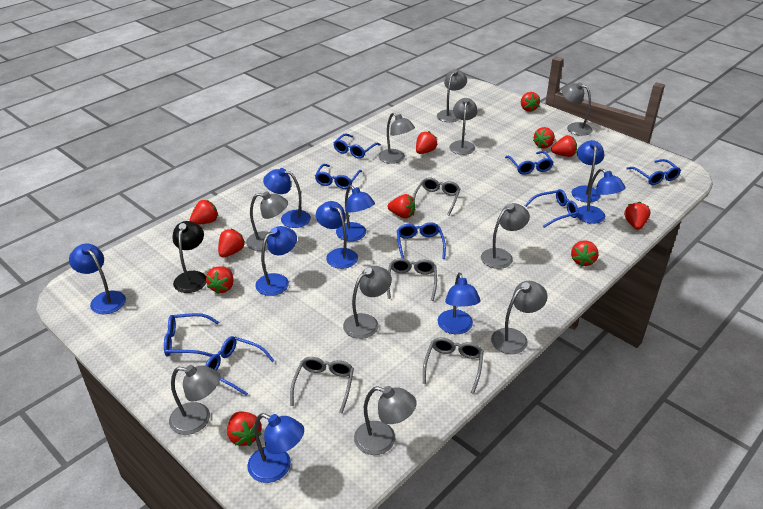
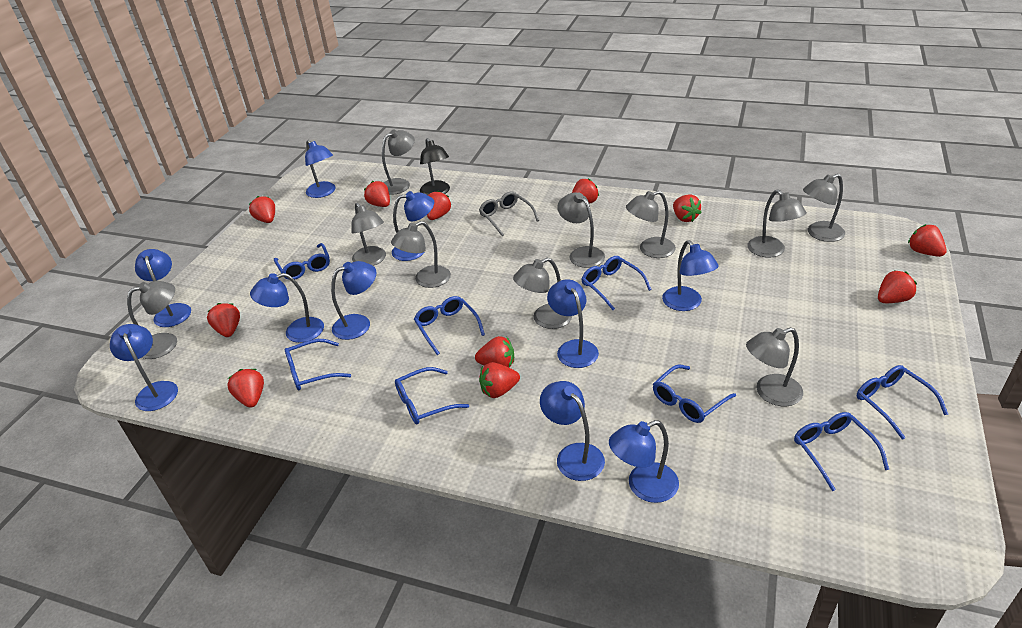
blue lamp: [69,244,126,314] [247,413,304,483] [255,226,297,296] [263,168,311,228] [316,201,358,269] [336,185,375,241] [438,273,481,334] [572,140,604,202] [577,169,626,224] = 9 -> [110,324,178,411] [135,249,191,327] [250,273,324,343] [305,140,336,198] [331,261,377,340] [392,191,434,261] [540,381,605,481] [547,279,599,368] [609,420,679,503] [662,240,719,311] = 10
grey glasses: [290,357,354,413] [387,258,437,301] [413,177,460,216] [423,337,484,394] = 4 -> [479,191,539,236] = 1

